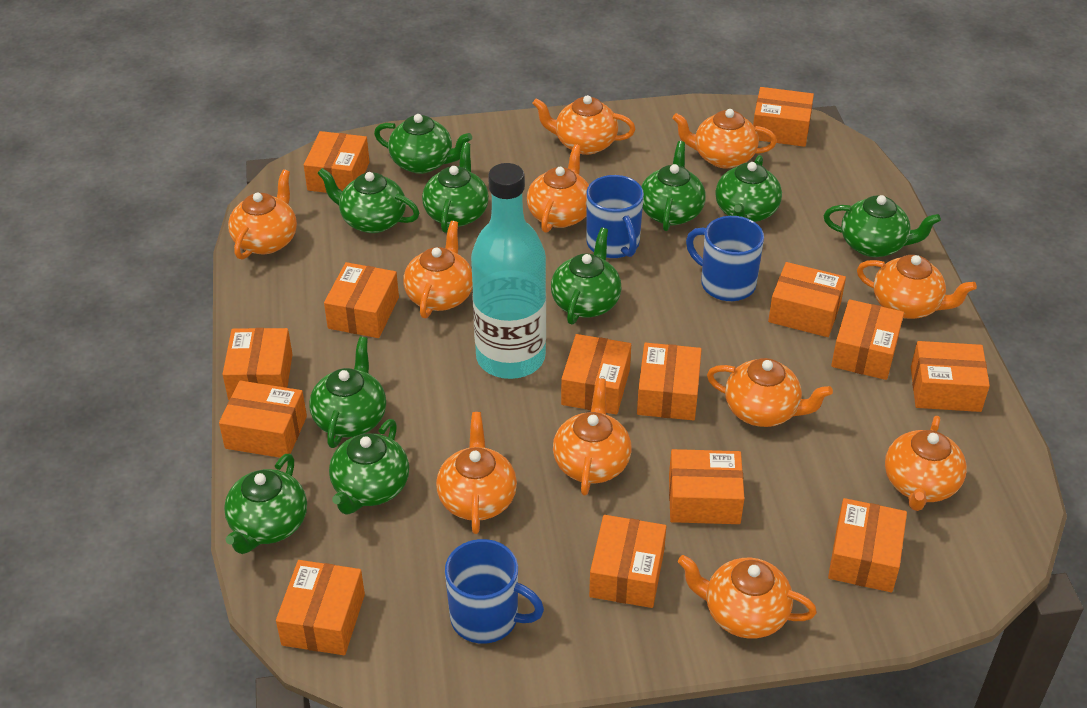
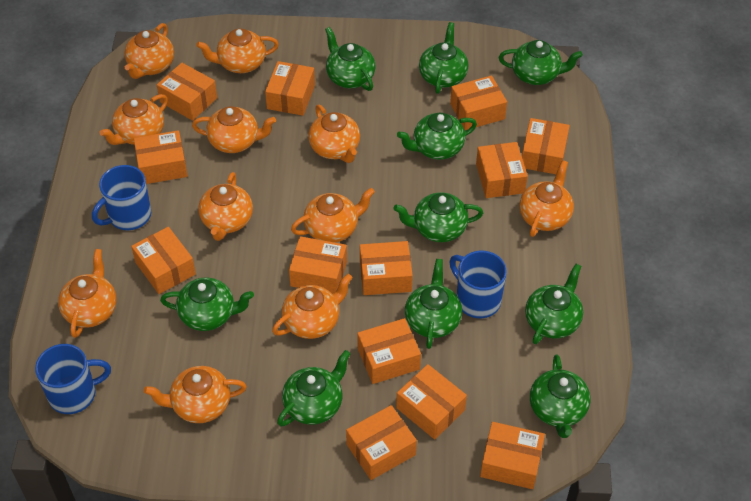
orange box: [219,381,307,458] [223,328,293,400] [276,560,365,655] [304,131,370,193] [324,262,399,338] [561,334,631,415] [589,515,667,608] [637,343,702,421] [669,449,745,524] [753,87,814,147] [768,262,846,337] [828,498,907,592] [831,299,904,380] [911,341,990,412] = 14 -> [131,227,196,294] [134,130,188,184] [157,63,217,121] [265,61,315,116] [289,236,347,294] [346,405,417,480] [357,318,421,384] [360,241,413,295] [396,364,467,439] [450,76,507,130] [476,142,528,198] [480,422,545,489] [522,118,570,174] = 13
turquoise bottle: [471,163,546,379] = 1 -> none = 0

